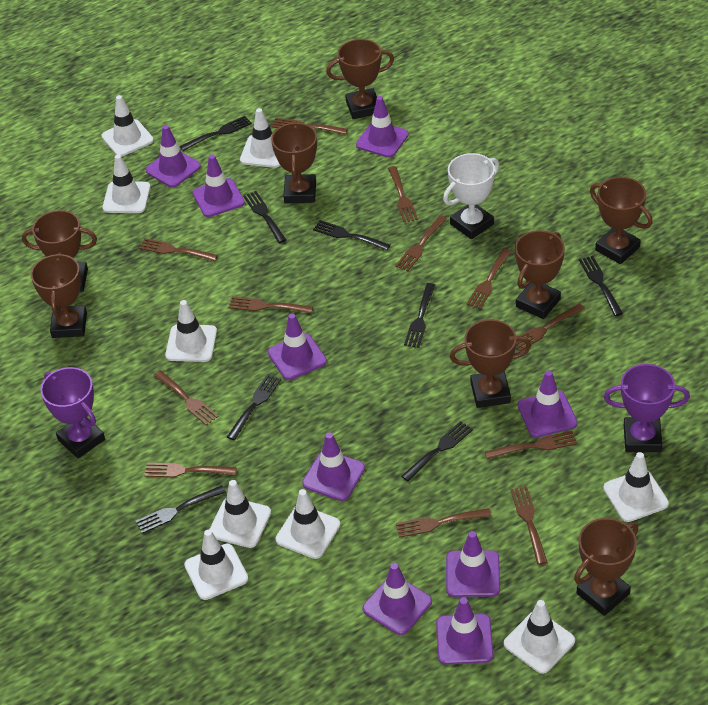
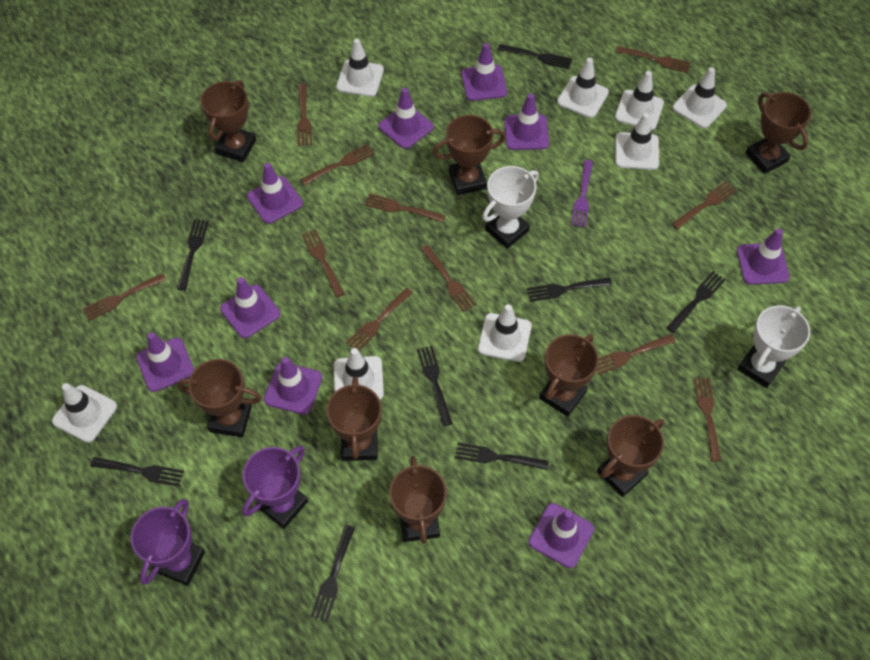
brown fork: [139,238,218,261] [144,463,236,477] [153,370,219,426] [228,297,313,313] [271,118,348,135] [388,166,418,223] [395,215,447,271] [396,508,491,538] [466,249,511,309] [485,431,577,459] [511,486,548,565] [516,303,585,351] = 12 -> [83,273,166,321] [297,83,312,146] [301,144,375,186] [302,229,345,297] [346,288,413,351] [365,193,445,223] [421,245,476,312] [596,334,676,375] [615,46,691,73] [672,181,737,230] [694,378,721,462] = 11
purple fork: none = 0 -> [571,160,593,228] = 1
white traffic cone: [101,95,154,157] [103,154,151,213] [165,300,217,362] [184,530,248,600] [209,480,271,548] [240,108,280,168] [275,489,340,559] [504,600,575,674] [603,452,669,522] = 9 -> [52,383,117,443] [334,348,384,400] [336,38,384,97] [478,304,532,362] [557,58,609,118] [615,71,664,130] [615,113,659,170] [673,67,727,128] = 8
white trophy: [443,153,499,239] = 1 -> [482,166,539,249] [737,305,810,388] = 2

